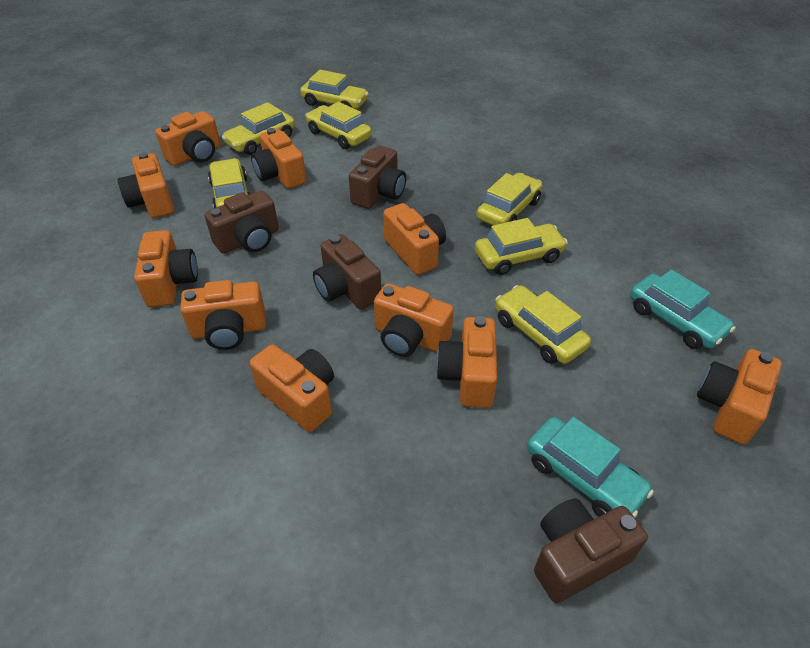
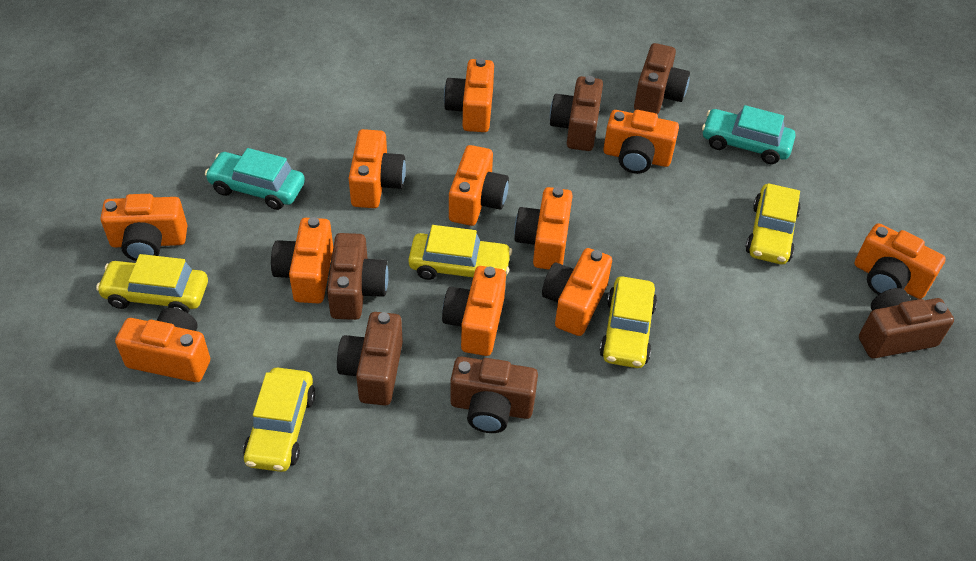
brown camera: [205,190,279,254] [313,234,381,310] [349,146,406,209] [534,498,648,603] = 4 -> [327,233,389,320] [337,312,403,405] [450,356,538,433] [550,76,603,151] [634,43,690,115] [859,288,954,359] = 6
orange camera: [117,153,174,218] [134,230,198,307] [155,111,221,166] [180,280,266,350] [250,344,334,432] [251,128,306,189] [374,283,454,357] [383,203,446,275] [436,316,497,408] [697,349,782,445] = 10 -> [100,194,187,261] [115,308,210,382] [271,217,333,303] [349,129,406,208] [442,266,506,356] [444,58,494,132] [449,145,509,226] [514,187,573,269] [542,248,612,336] [603,110,679,174] [854,223,946,299] = 11
yellow car: [208,158,250,208] [222,102,295,155] [300,70,369,109] [305,102,372,149] [475,218,568,275] [476,173,542,226] [495,285,591,364] = 7 -> [96,254,208,313] [243,368,316,472] [408,225,512,280] [600,276,657,368] [745,183,801,264] = 5

